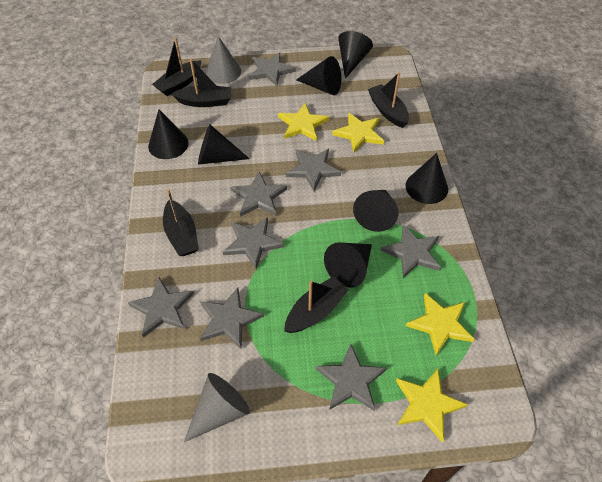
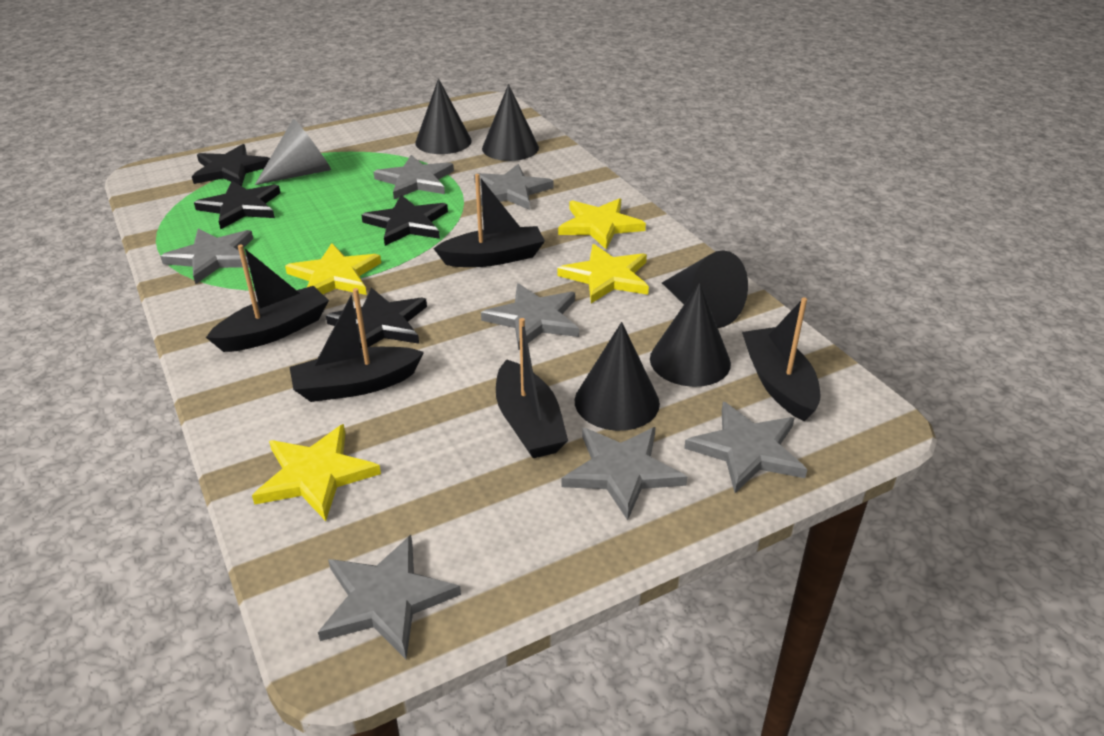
black cone: [148,110,189,159] [198,124,250,165] [296,56,341,95] [324,242,372,288] [338,31,373,79] [353,190,398,232] [406,153,448,204] = 7 -> [415,78,472,154] [482,84,539,161] [574,322,660,431] [650,283,731,387] [662,251,748,328] = 5
black star: none = 0 -> [192,144,270,186] [194,181,280,229] [326,287,427,348] [362,195,448,246] = 4
grey cone: [184,373,250,442] [205,36,241,84] = 2 -> [255,118,331,185] = 1
grey star: [127,277,194,338] [200,288,264,349] [223,217,284,269] [230,172,287,217] [249,52,296,86] [286,149,341,191] [316,344,387,411] [381,224,441,278] = 8 -> [160,229,253,284] [318,535,461,659] [374,155,454,199] [474,164,554,210] [481,283,579,350] [561,427,687,521] [684,402,807,493] = 7

